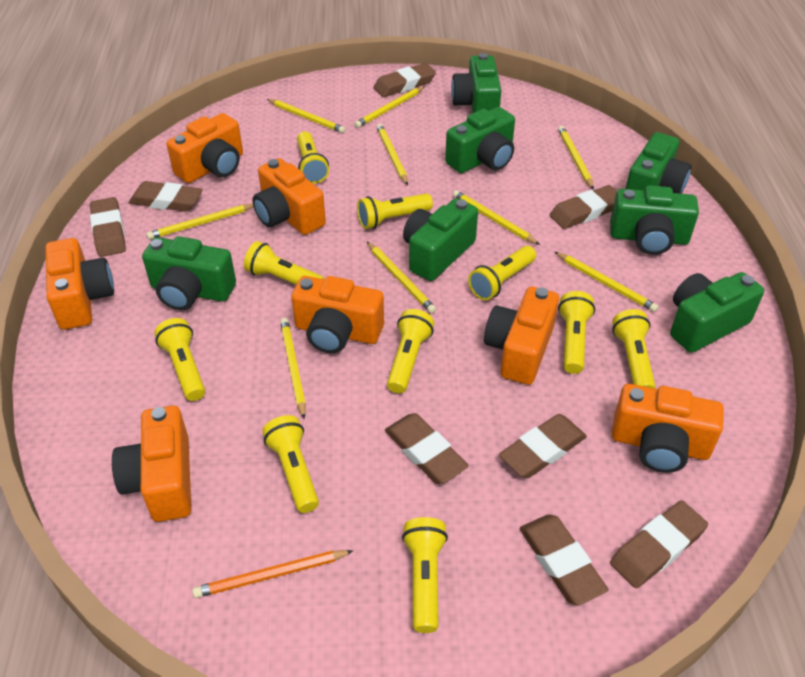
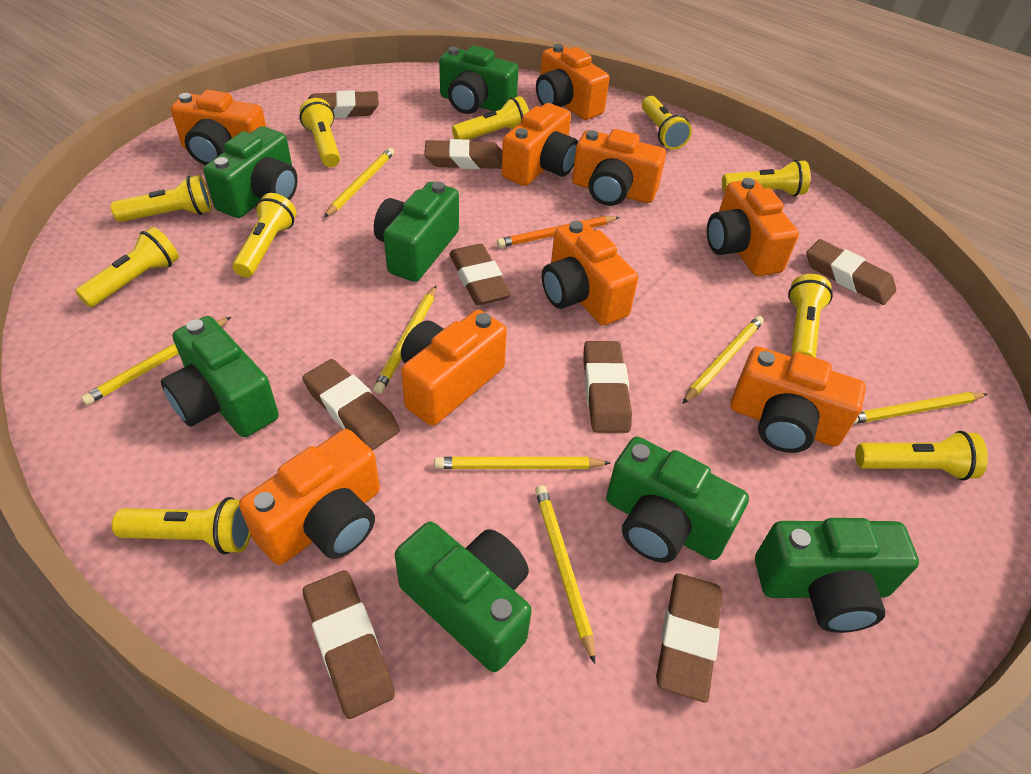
orange camera: [46,238,114,330] [112,406,191,522] [166,113,243,183] [252,158,326,235] [291,276,384,353] [484,287,559,385] [612,384,724,473] = 7 -> [171,90,266,165] [239,429,380,565] [401,310,507,426] [501,103,578,186] [536,44,609,120] [542,220,638,325] [572,129,666,206] [707,178,799,276] [731,346,866,453] = 9
yellow pencil: [146,204,253,239] [267,99,346,133] [280,318,306,419] [354,86,425,128] [367,242,436,313] [377,124,408,185] [453,190,540,245] [555,252,658,312] [558,126,594,190] = 9 -> [81,317,231,405] [324,148,394,217] [373,286,436,394] [434,457,610,469] [535,485,595,664] [682,316,764,404] [853,392,988,424] = 7

